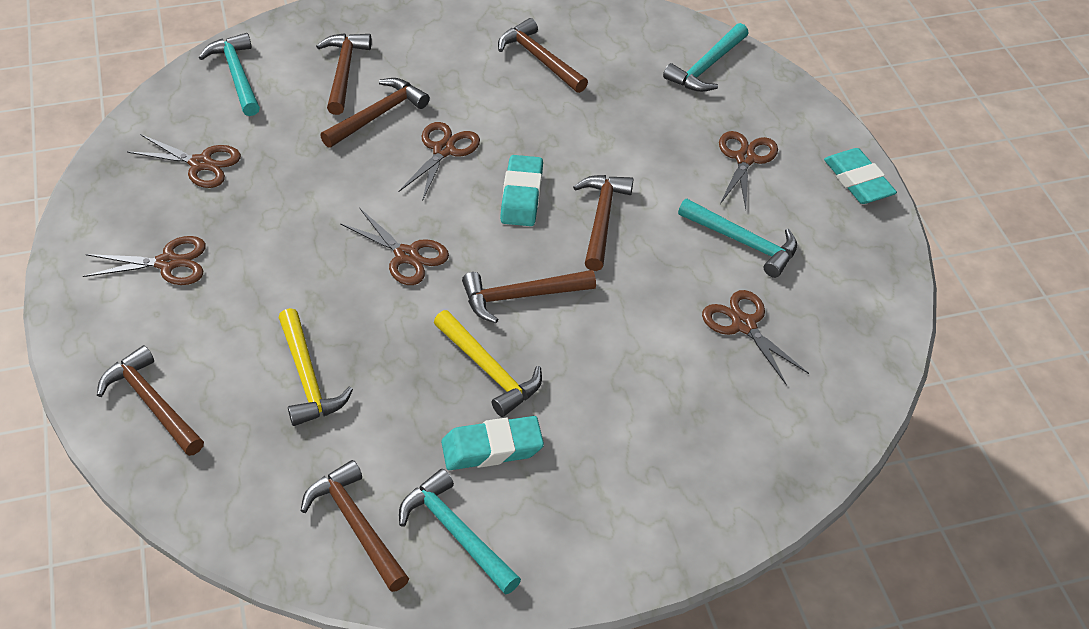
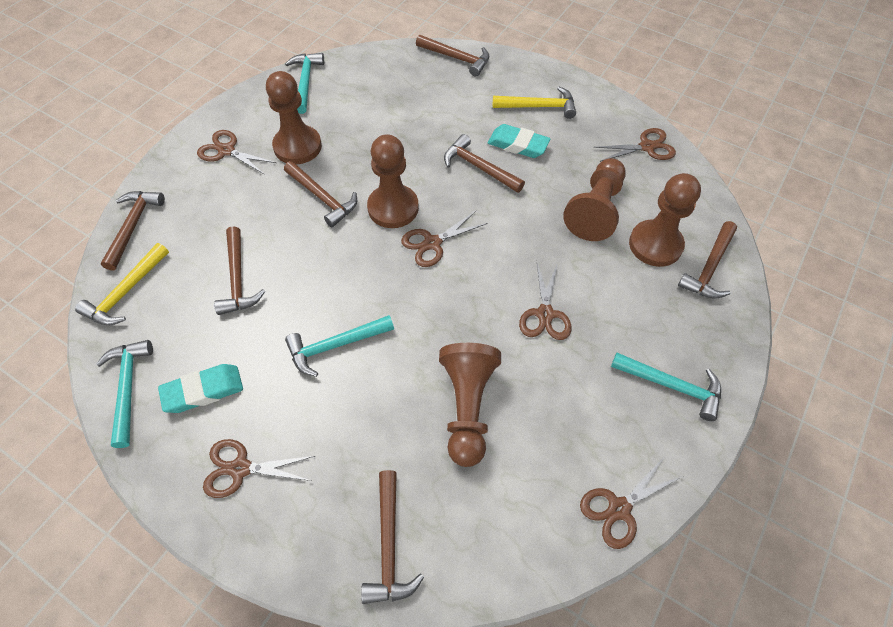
brown pawn: none = 0 -> [266,71,322,164] [367,134,419,228] [439,343,501,467] [563,158,626,241] [629,173,701,267] = 5
turquoise eraser: [441,416,544,470] [500,155,543,226] [824,148,897,204] = 3 -> [158,364,243,413] [488,124,551,158] = 2

